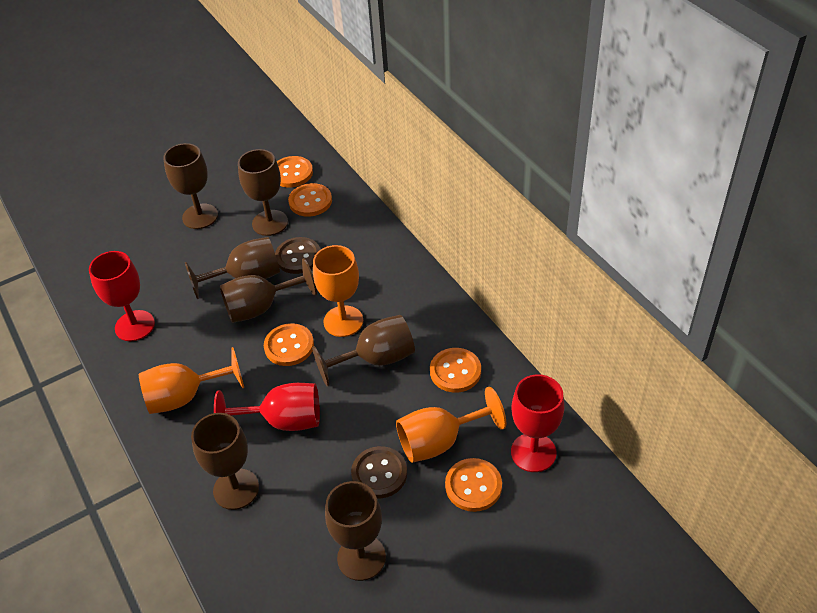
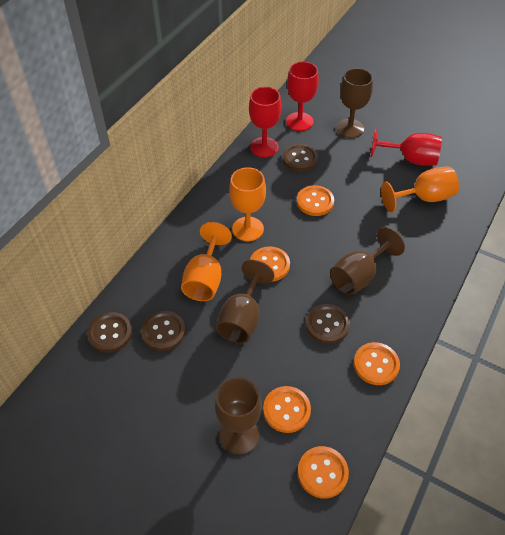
brown button: [275,237,320,274] [351,446,407,498] = 2 -> [87,312,132,353] [141,311,185,351] [282,144,318,172] [306,304,350,344] = 4
brown goblet: [163,143,218,229] [185,237,280,299] [191,413,259,510] [220,258,317,323] [238,149,288,236] [312,315,415,387] [325,481,386,581] = 7 -> [215,377,262,455] [216,260,274,343] [330,227,405,295] [336,68,373,138] = 4

